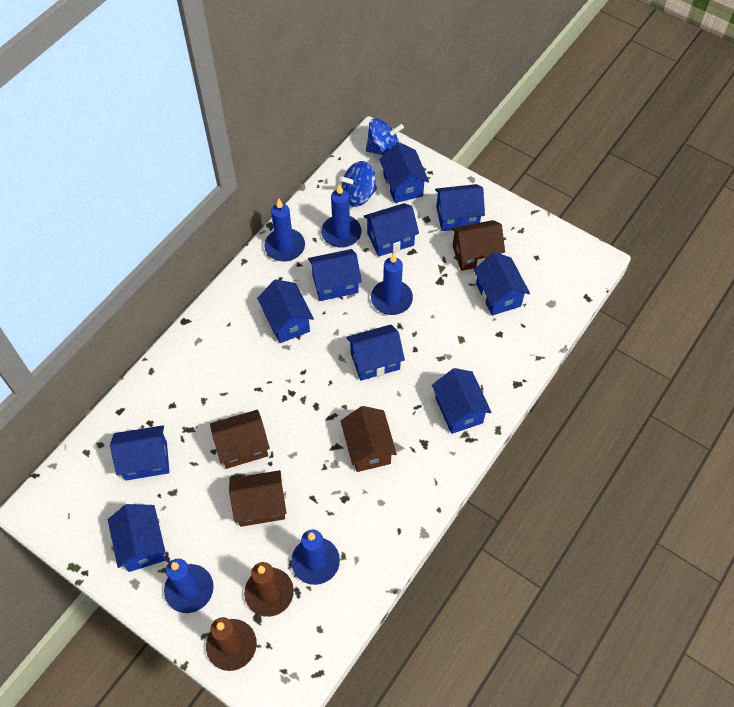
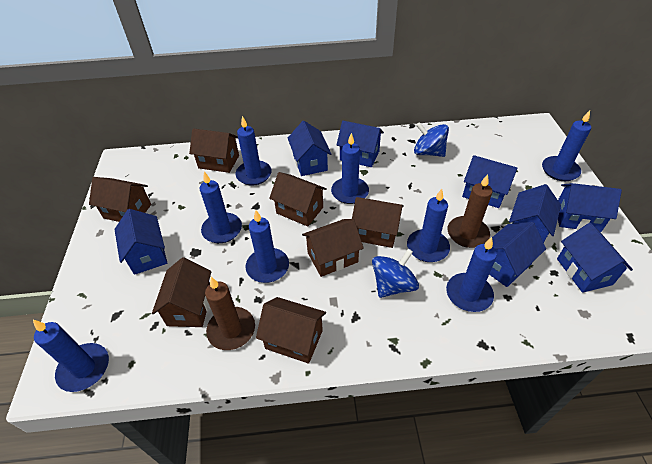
blue candle: [164,559,214,613] [264,198,305,262] [291,530,340,585] [321,184,362,248] [371,253,413,315] = 5 -> [33,320,109,392] [200,172,242,243] [236,116,272,186] [246,210,289,283] [331,133,369,204] [407,189,450,262] [446,237,497,312] [542,110,591,181] = 8
blue house: [108,504,166,572] [110,425,170,481] [257,279,314,343] [308,249,362,301] [346,325,405,381] [364,203,419,257] [379,142,429,203] [432,368,491,434] [435,184,485,231] [474,252,530,316] = 10 -> [114,209,167,275] [288,121,331,176] [337,121,384,167] [462,155,517,208] [489,222,546,287] [509,184,561,243] [557,223,633,293] [558,183,622,232] = 8
brown house: [210,410,270,469] [229,470,287,527] [341,406,397,472] [451,220,505,271] = 4 -> [89,177,151,222] [152,257,211,327] [189,128,239,173] [256,297,326,364] [269,172,327,227] [302,219,364,277] [352,197,404,248] = 7

